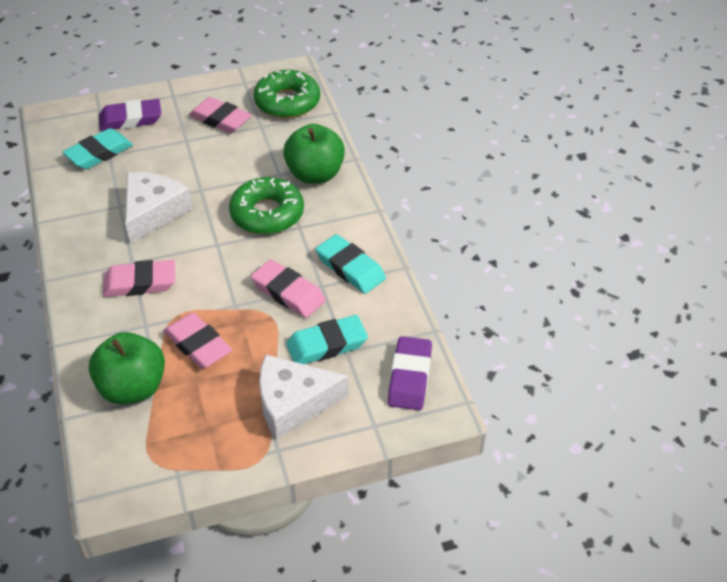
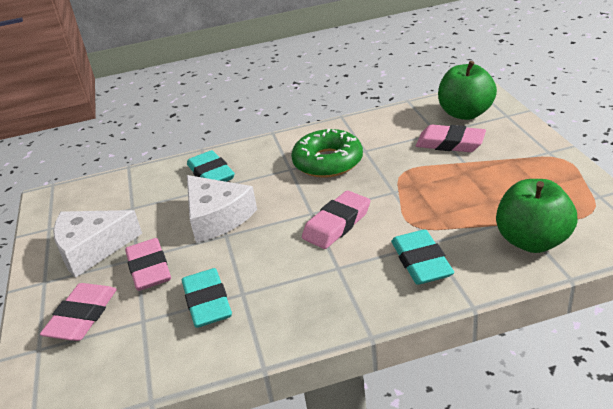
green donut: [229,177,304,235] [253,70,320,118] = 2 -> [291,129,363,178] = 1
purple eraser: [99,99,161,131] [388,336,432,410] = 2 -> none = 0

